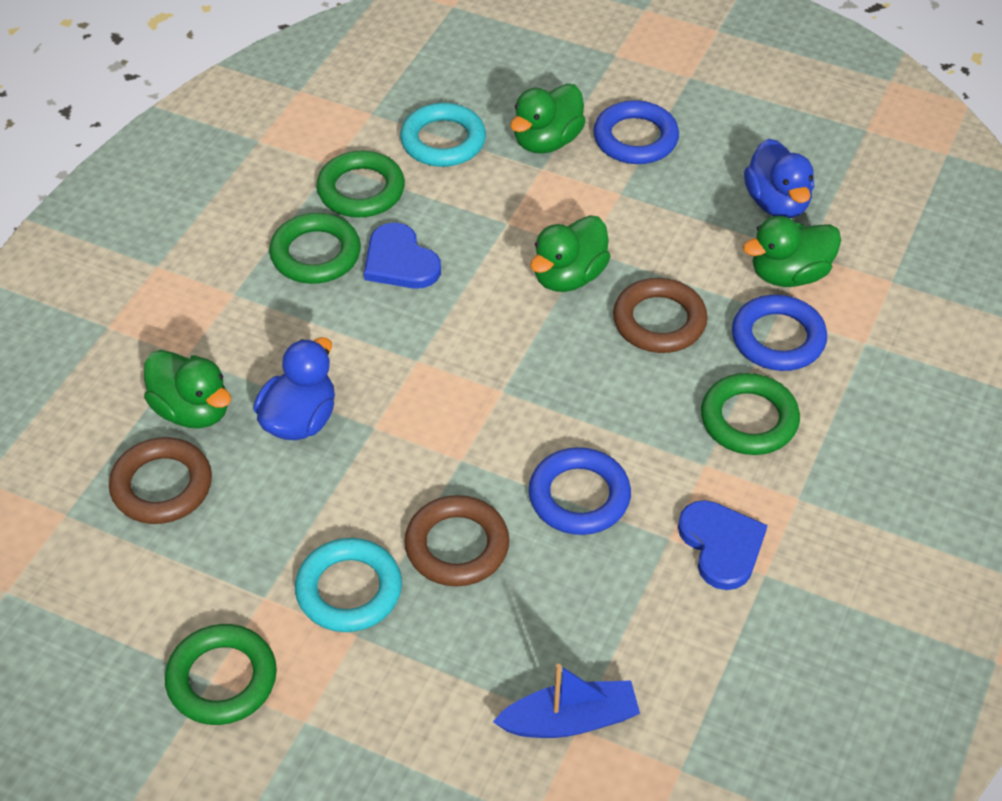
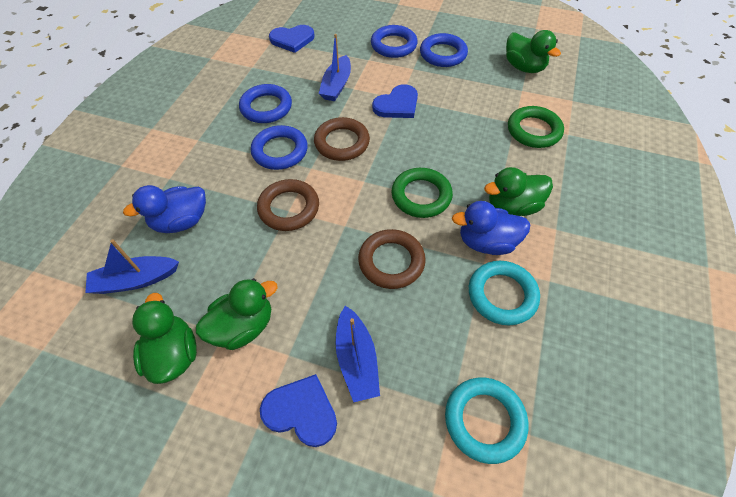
blue boat: [493,664,640,738] = 1 -> [85,239,179,294] [319,34,351,101] [336,306,380,403] = 3
blue heart: [364,223,441,289] [678,500,767,590] = 2 -> [260,374,337,447] [269,25,315,53] [372,84,418,118] = 3
blue ring: [529,447,631,535] [593,100,679,164] [732,295,827,371] = 3 -> [239,84,292,123] [251,125,308,170] [371,25,418,58] [420,33,468,67] = 4
green ring: [165,624,277,725] [269,213,361,284] [317,151,405,217] [701,373,800,455] = 4 -> [391,168,453,218] [508,106,564,148] = 2

